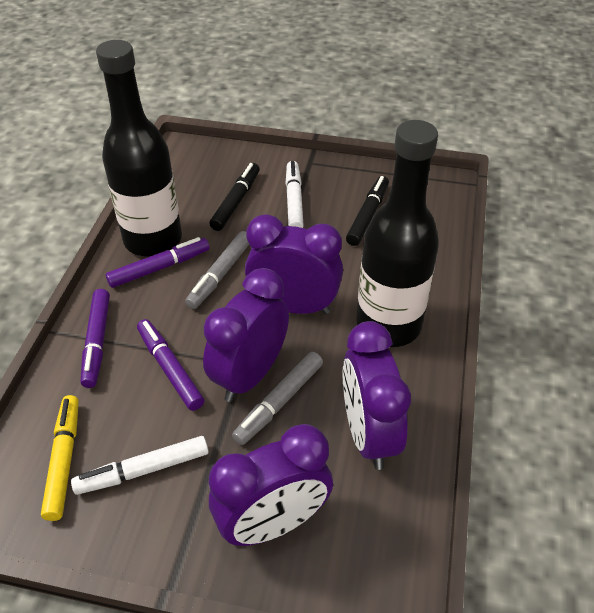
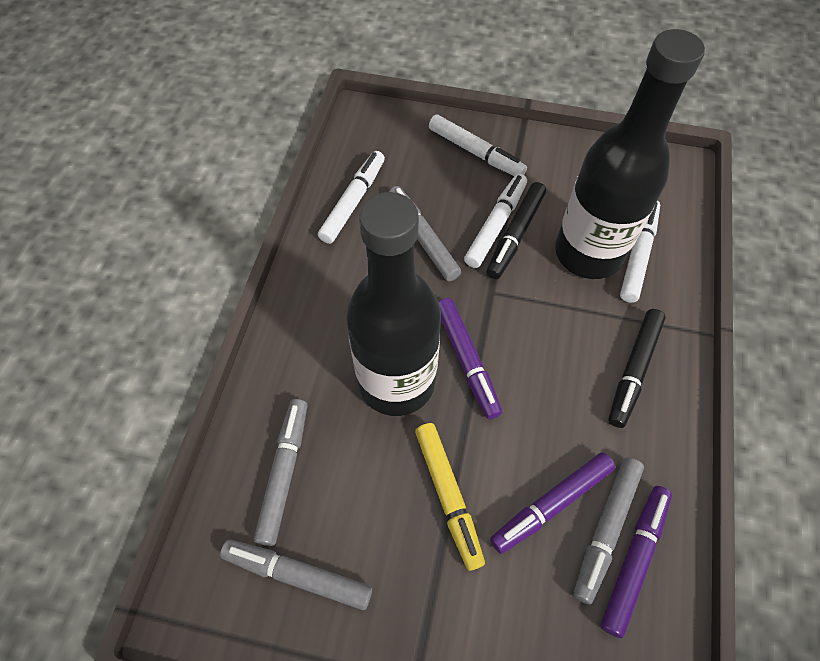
grey marker: [185,231,249,309] [232,352,323,445] = 2 -> [220,540,372,610] [254,399,307,546] [389,186,461,281] [573,457,644,604] = 4
purple clock: [203,268,289,402] [209,424,333,546] [245,214,343,314] [342,321,411,470] = 4 -> none = 0
white marker: [71,436,209,495] [285,161,304,228] = 2 -> [318,151,385,244] [429,114,527,176] [464,174,527,268] [620,200,660,303] = 4

